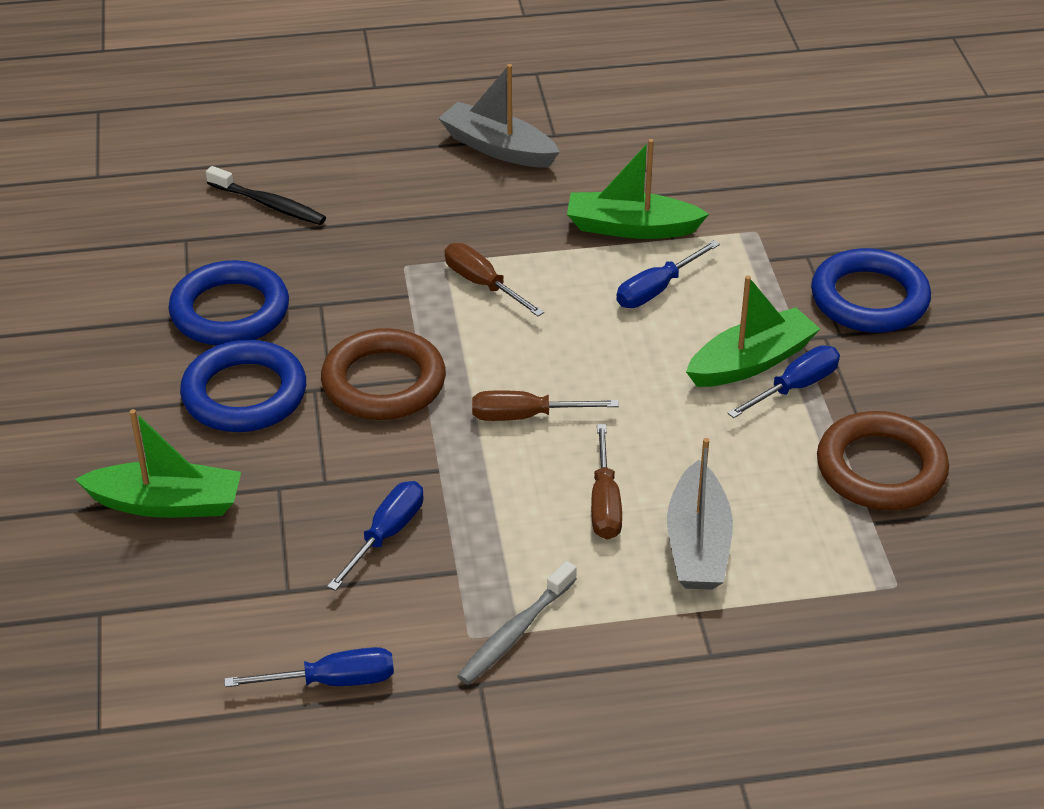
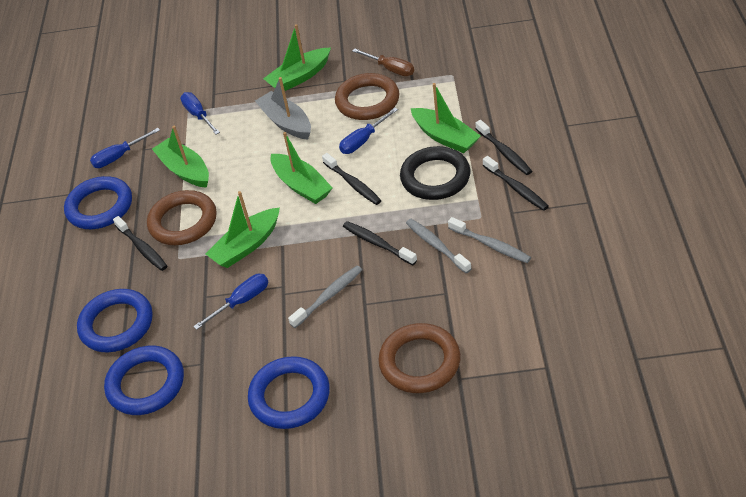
black ring: none = 0 -> [400,146,471,200] = 1
black toothbrush: [206,166,326,225] = 1 -> [113,216,167,271] [322,153,382,205] [343,221,417,265] [476,120,532,175] [483,156,549,211] = 5
blue ring: [168,260,289,345] [180,340,306,432] [811,248,931,333] = 3 -> [64,176,132,229] [77,289,153,352] [104,346,184,415] [248,356,330,429] = 4
brown ring: [321,328,446,420] [817,411,949,510] = 2 -> [147,190,217,245] [335,73,399,120] [378,323,461,393] = 3
brown screwdriver: [444,243,544,316] [472,390,619,421] [591,424,622,540] = 3 -> [352,49,414,76] = 1
green boat: [75,409,241,518] [567,139,709,239] [686,275,820,387] = 3 -> [152,126,209,188] [206,191,280,268] [263,24,331,91] [271,132,333,204] [411,83,481,153] = 5
grey boat: [439,64,560,167] [667,438,733,590] = 2 -> [255,77,311,140] = 1
grey toothbrush: [457,561,577,685] = 1 -> [288,266,362,328] [406,219,472,273] [448,217,531,263] = 3

